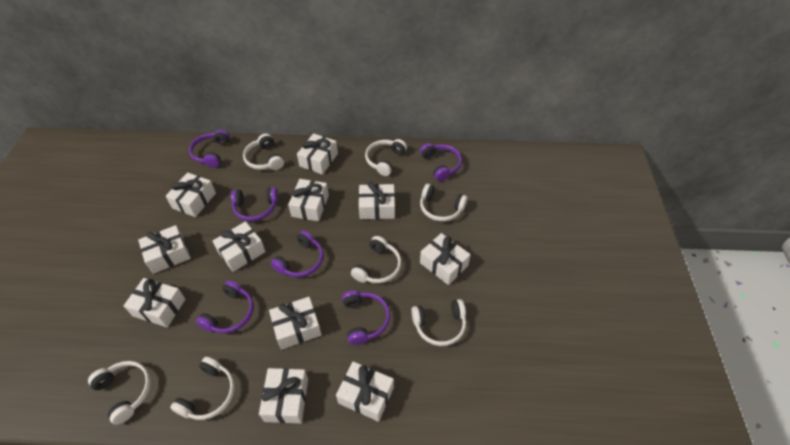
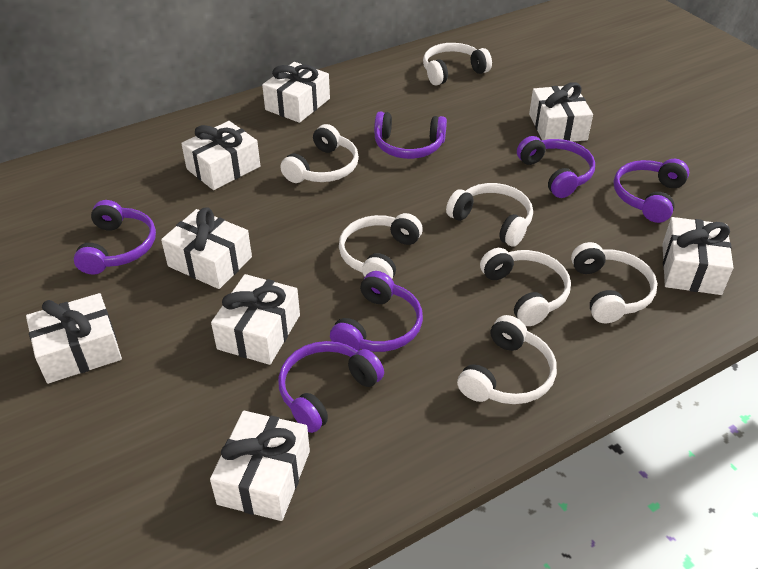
white gift: [124,278,186,327] [138,225,191,274] [166,172,216,217] [212,221,266,272] [259,368,308,424] [269,297,322,350] [288,179,329,221] [297,133,338,175] [336,361,394,422] [359,182,395,219] [420,233,471,285] = 11 -> [26,293,122,384] [161,207,252,289] [181,121,260,190] [210,411,310,521] [211,274,300,365] [262,62,330,123] [529,82,593,142] [662,217,733,295] = 8

